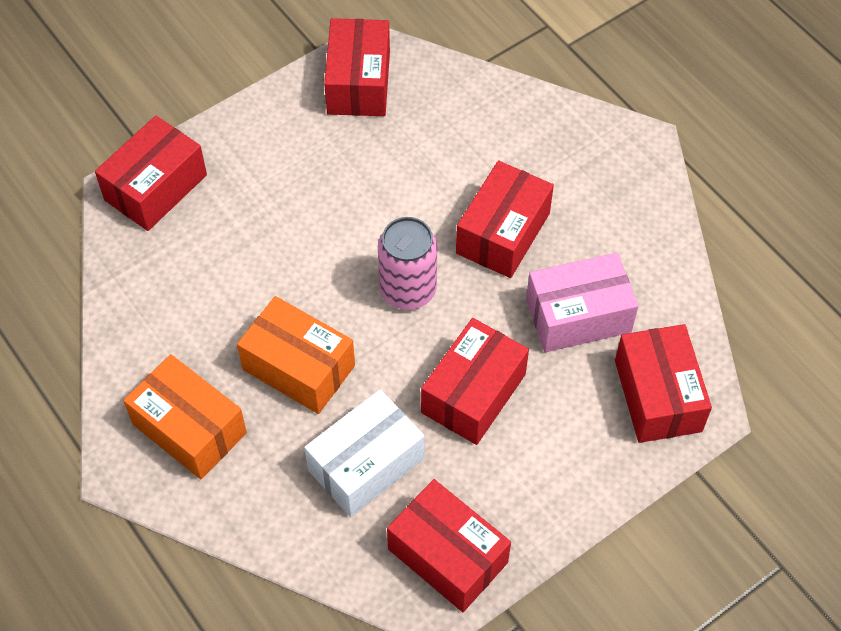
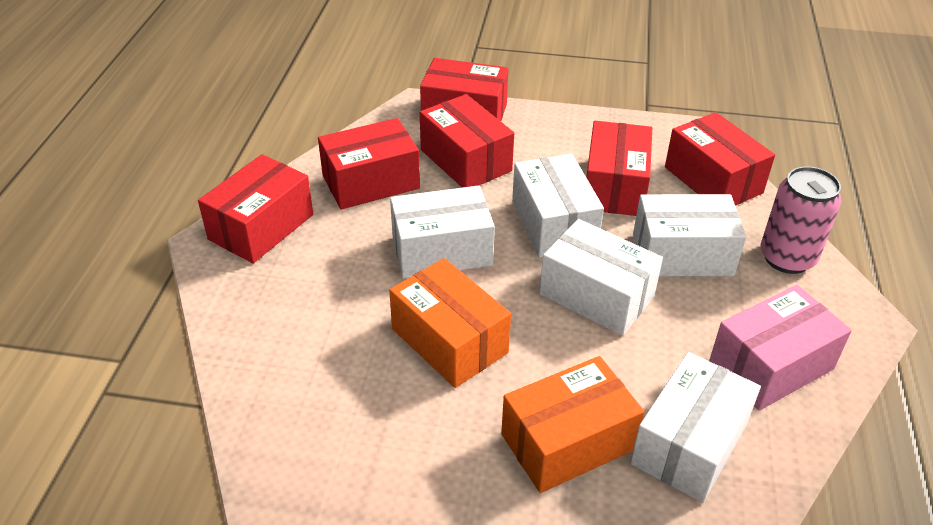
white box: [304,389,425,517] = 1 -> [390,185,495,278] [512,154,604,258] [540,219,663,336] [630,352,761,503] [633,194,746,276] = 5

